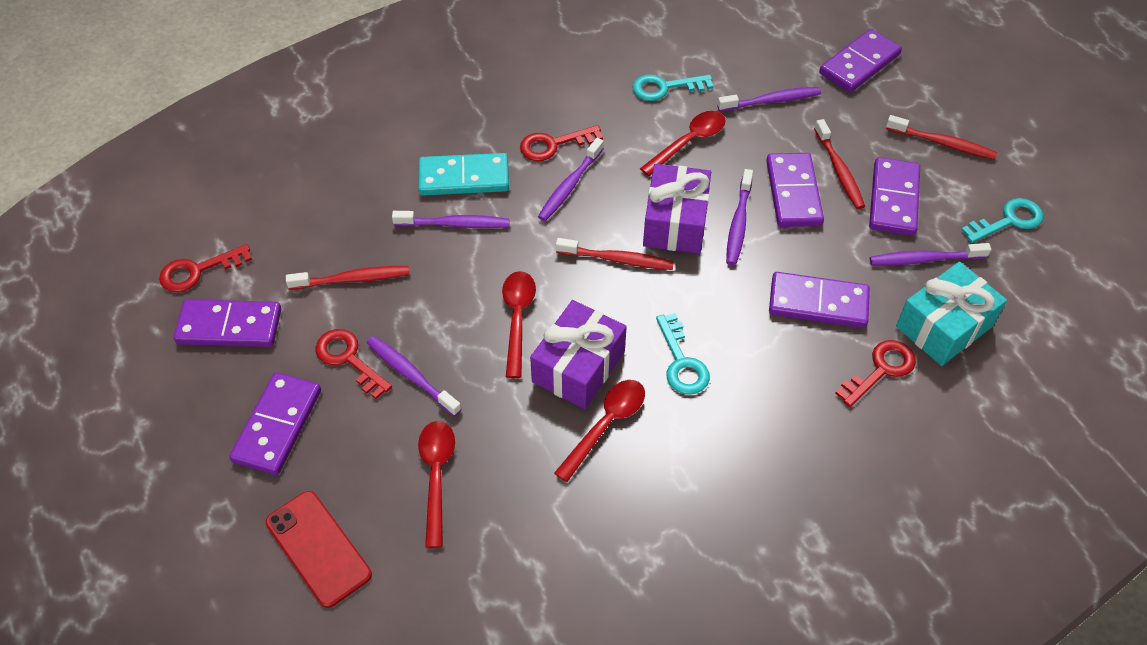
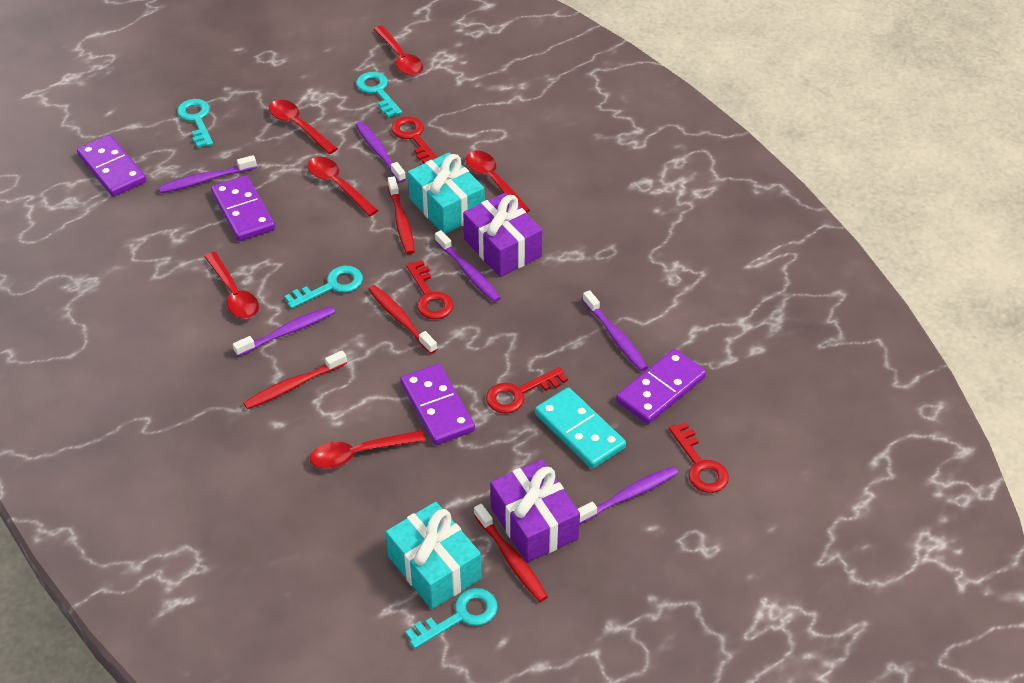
purple domino: [174,299,281,347] [229,372,321,475] [766,153,824,227] [769,272,870,328] [819,29,902,93] [869,157,920,236] = 6 -> [77,135,146,197] [211,175,275,241] [400,364,475,445] [616,349,706,424] = 4
red phone: [265,491,372,608] = 1 -> none = 0
red spoon: [418,421,455,548] [502,271,536,378] [554,380,645,482] [640,111,726,176] = 4 -> [204,252,259,319] [269,100,338,154] [308,157,378,216] [310,430,426,469] [374,25,423,76] [466,151,530,213] = 6
turquoise gift: [896,262,1007,366] = 1 -> [386,502,482,609] [408,153,485,234] = 2
turquoise key: [632,74,713,101] [656,313,710,395] [961,198,1043,243] = 3 -> [177,99,213,148] [285,265,363,309] [356,72,402,117] [405,588,498,649] = 4

